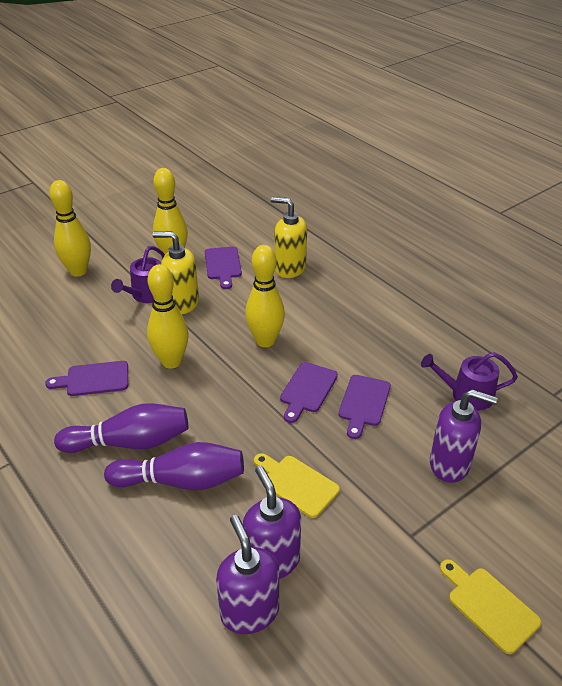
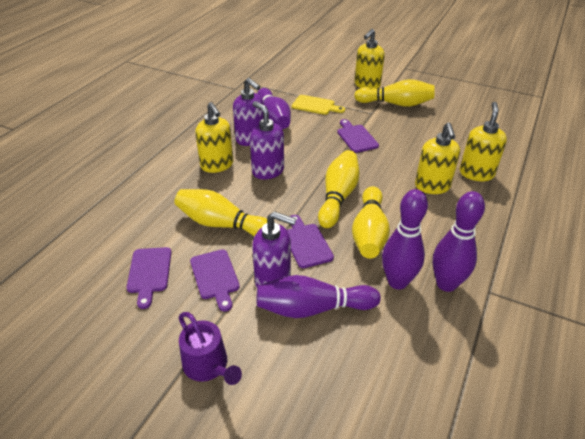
purple bowling pin: [54,403,188,453] [104,442,244,490] = 2 -> [257,88,291,129] [257,275,381,318] [382,189,428,290] [433,191,485,292] = 4
purple watering can: [111,246,165,303] [421,352,518,410] = 2 -> [179,312,242,385] = 1
yellow cutting board: [254,453,340,518] [440,559,541,654] = 2 -> [292,95,345,115] = 1
yellow soap dispenser: [153,231,199,314] [271,197,307,278] = 2 -> [195,102,233,173] [355,29,385,89] [415,123,460,194] [460,102,507,181] = 4

